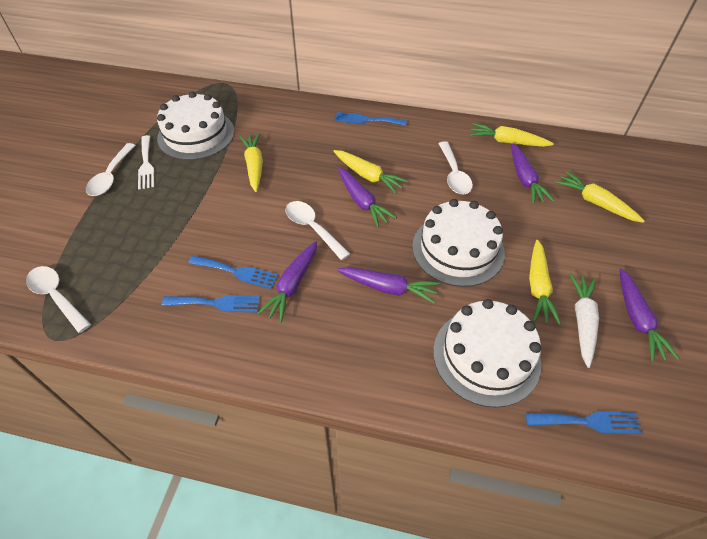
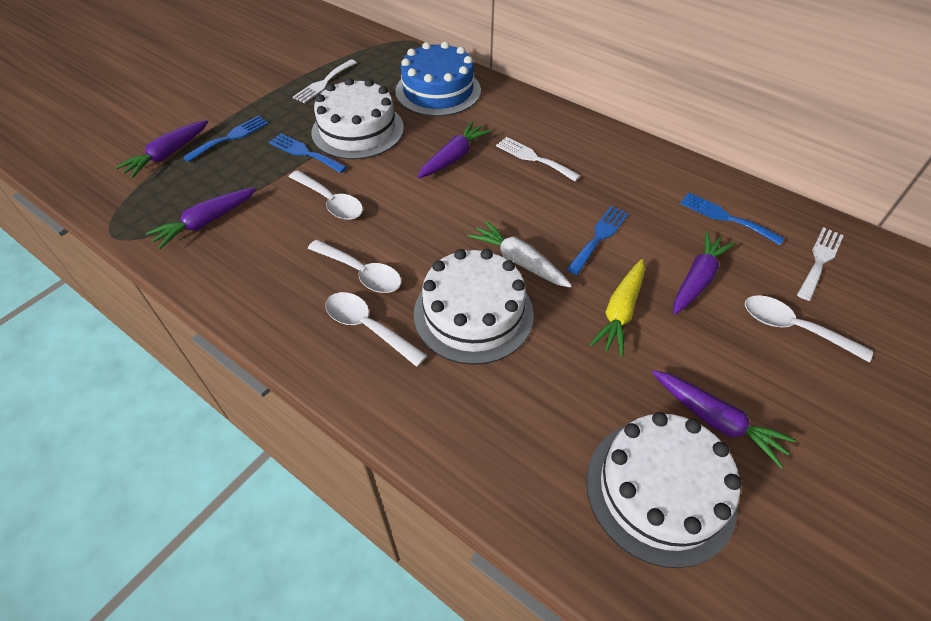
blue cake: none = 0 -> [395,42,481,117] = 1
white fork: [138,135,154,190] = 1 -> [293,59,357,103] [496,137,581,181] [797,227,844,301] = 3
yellow carrot: [239,133,263,192] [333,150,408,194] [470,123,554,147] [529,240,561,325] [555,171,644,223] = 5 -> [590,259,645,357] = 1

